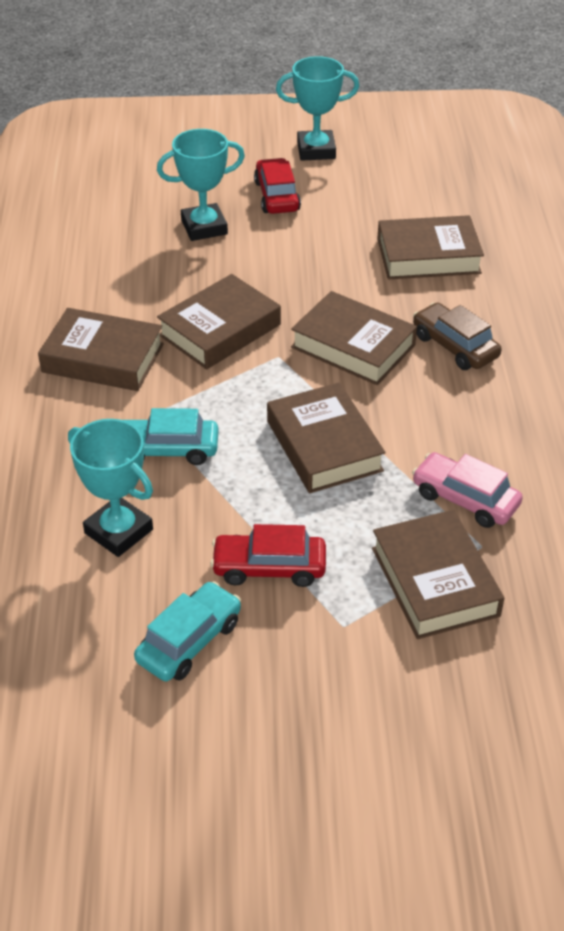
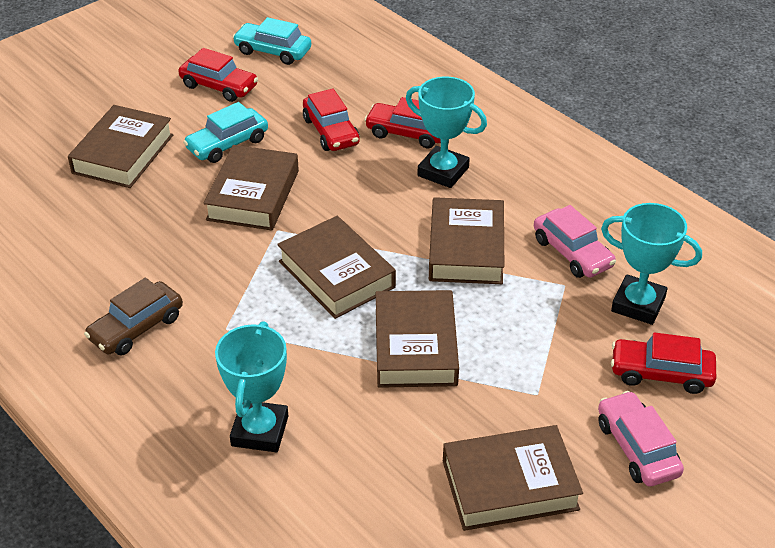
pink car: [412,452,523,528] = 1 -> [534,205,616,278] [598,391,684,486] = 2
red car: [210,524,326,587] [254,158,301,214] = 2 -> [178,48,258,102] [303,89,360,151] [364,97,441,148] [611,332,716,394] = 4

